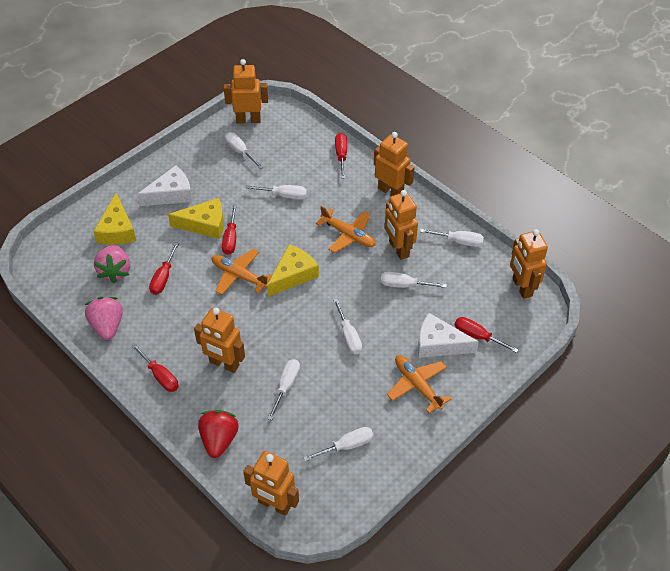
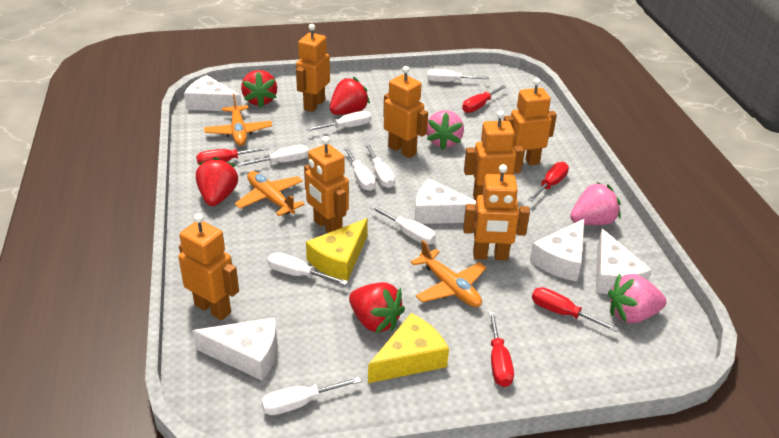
orange robot: [194,308,245,373] [224,59,268,123] [243,451,299,516] [374,132,415,196] [385,190,418,260] [510,229,548,299] = 6 -> [178,213,239,320] [296,24,330,112] [304,136,349,233] [383,66,428,158] [463,164,530,260] [464,110,524,200] [503,78,557,166] = 7
pink strawberry: [85,297,123,340] [94,245,130,283] = 2 -> [427,110,464,150] [570,182,621,225] [608,273,667,323] = 3
red strawberry: [198,410,239,458] = 1 -> [196,157,238,206] [241,70,277,108] [330,77,370,115] [349,282,405,333] = 4
white cheese: [137,165,192,206] [418,313,479,358] = 2 -> [184,75,242,112] [192,317,277,381] [415,179,476,224] [530,219,584,282] [596,229,652,294] = 5
white screwdriver: [225,132,264,169] [246,185,307,199] [267,359,300,420] [303,427,374,461] [333,299,362,355] [381,272,447,288] [420,229,484,247] = 7 -> [237,145,308,167] [261,377,361,415] [268,252,348,285] [306,111,371,131] [343,147,376,191] [365,144,395,188] [370,205,436,245] [427,69,489,82] = 8
yellow cheese: [93,193,136,245] [168,198,224,239] [267,244,319,297] = 3 -> [306,218,368,281] [368,313,449,383] = 2

